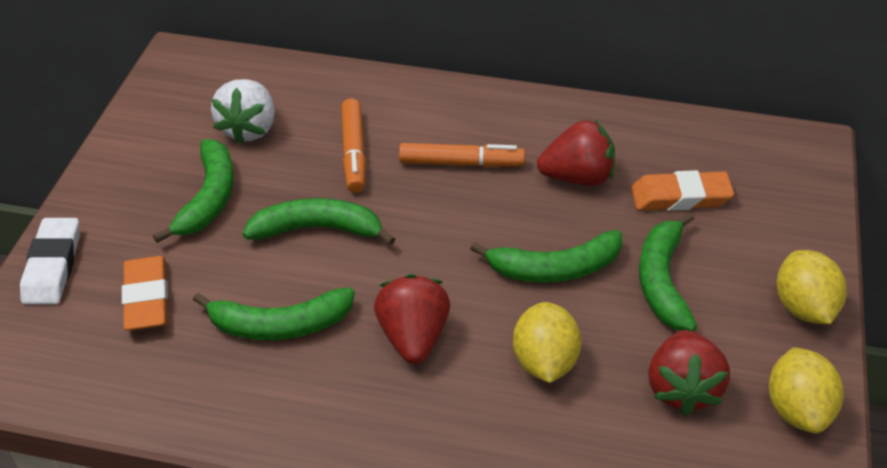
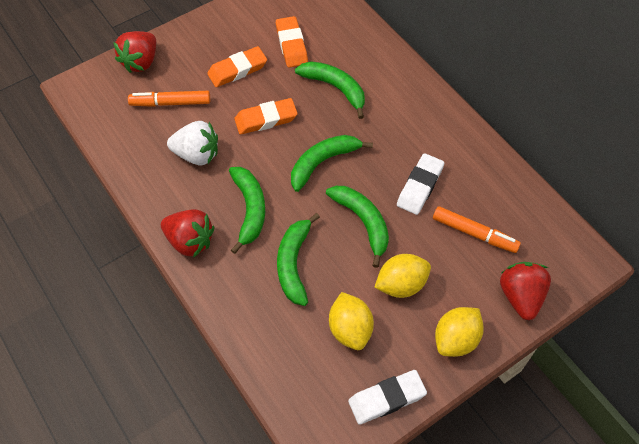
orange eraser: [122,256,168,331] [631,170,734,211] = 2 -> [207,46,267,87] [234,98,298,135] [276,16,308,68] = 3
white eraser: [20,218,80,305] = 1 -> [348,370,427,425] [397,153,444,215] = 2

